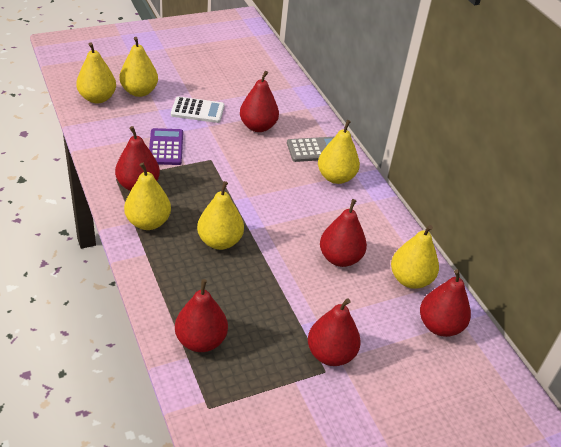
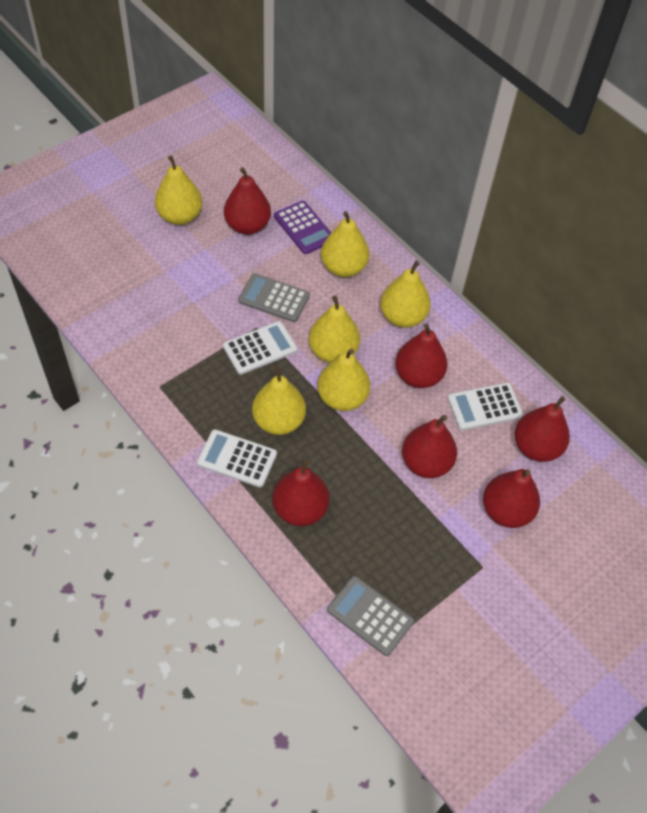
grey calculator: [287,137,334,162] = 1 -> [238,273,310,322] [327,576,414,656] = 2
white calculator: [171,96,224,123] = 1 -> [197,429,277,487] [223,321,298,375] [447,383,523,430] = 3

